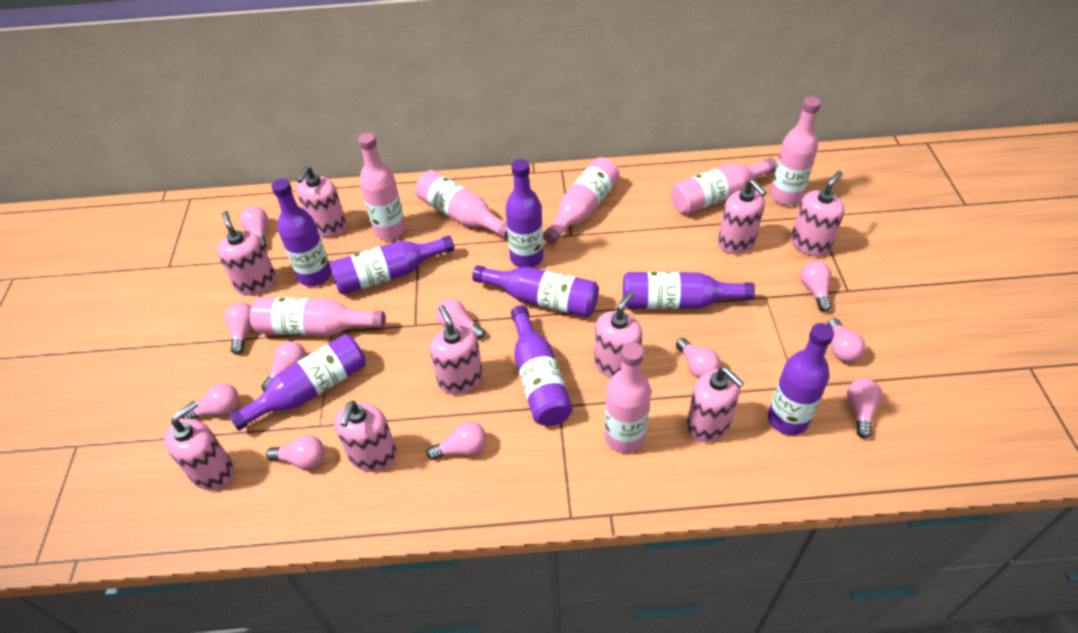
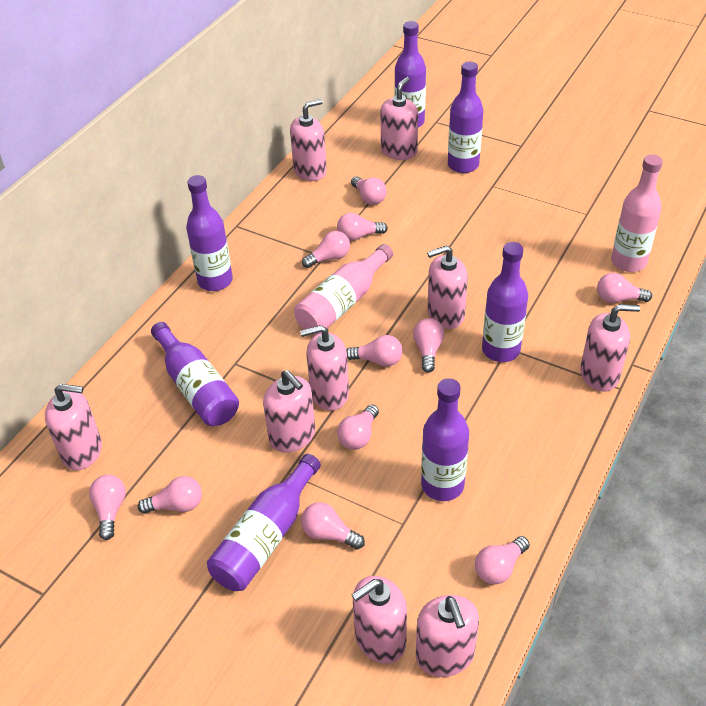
pink bottle: [250,297,385,336] [358,133,406,240] [416,170,508,240] [543,157,620,245] [604,342,651,453] [671,158,777,215] [770,96,821,206] = 7 -> [294,244,393,335] [611,154,663,272] = 2
purple bottle: [229,334,366,431] [271,179,332,287] [330,235,455,295] [472,265,599,317] [505,159,544,268] [511,305,573,426] [623,272,755,309] [768,323,834,435] = 8 -> [151,322,239,426] [186,175,233,291] [207,454,321,591] [394,21,426,128] [421,378,469,501] [448,62,483,173] [482,242,528,362] = 7

